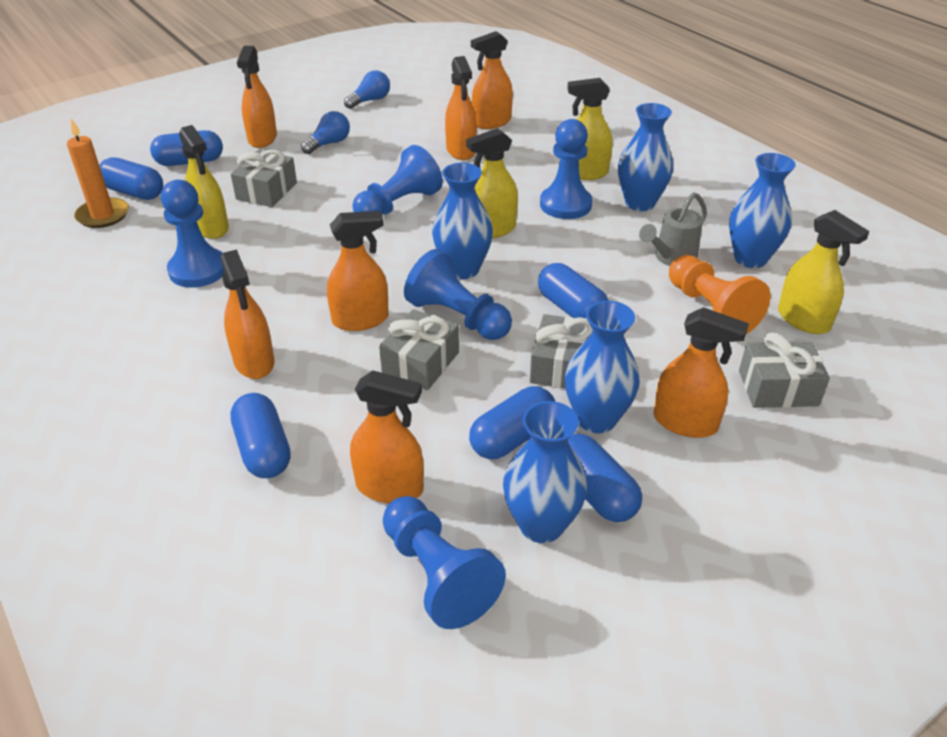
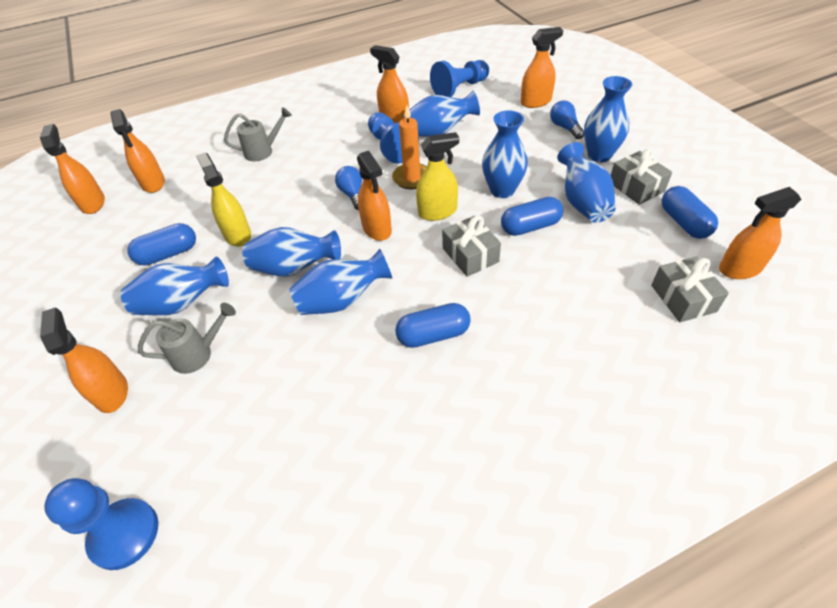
blue capsule: [99,157,163,200] [150,130,223,166] [230,393,291,478] [469,386,555,459] [538,263,609,318] [567,434,642,522] = 6 -> [127,223,196,266] [395,303,471,348] [501,197,563,236] [661,186,718,239] = 4
blue pawn: [161,180,224,288] [352,145,443,214] [383,496,506,629] [404,249,512,340] [540,119,592,219] = 5 -> [44,478,158,570] [368,112,419,164] [430,60,489,97] = 3
blue vase: [432,163,493,279] [503,401,587,543] [565,301,640,433] [618,103,673,211] [729,153,796,268] = 5 -> [120,256,229,315] [242,227,341,277] [289,249,392,315] [403,91,480,137] [482,110,528,198] [557,142,615,223] [584,76,632,162] = 7
grey gift: [231,150,297,207] [379,309,459,390] [530,314,593,389] [739,333,830,408] = 4 -> [442,216,501,277] [611,149,672,205] [651,256,729,322] = 3
grey watering can: [639,192,707,266] = 1 -> [138,303,236,374] [224,107,292,162] = 2
orange pawn: [669,255,771,334] = 1 -> none = 0
yellow spray bottle: [179,125,229,239] [466,128,518,239] [567,78,612,180] [778,210,870,334] = 4 -> [196,152,251,247] [416,132,459,221] = 2

